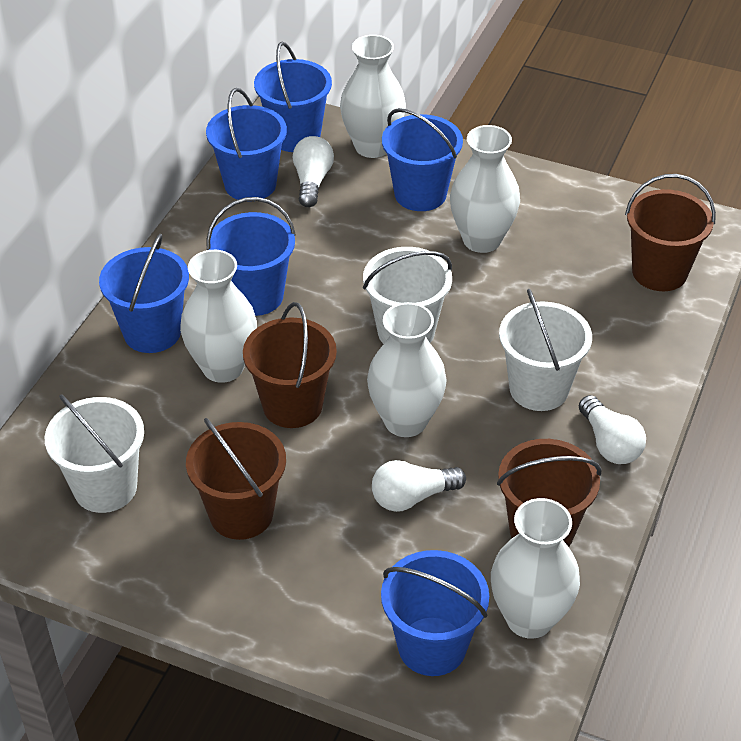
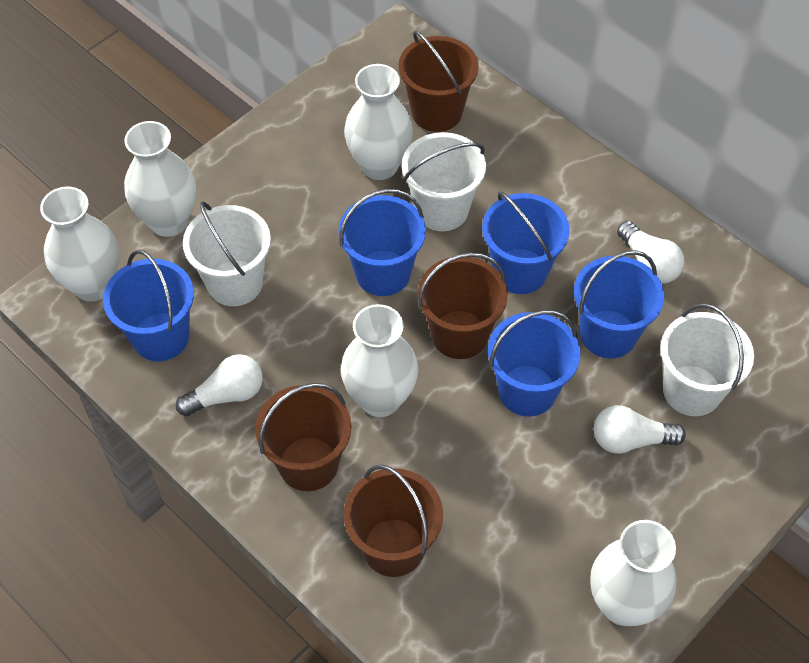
blue bucket: [99,234,189,353] [206,88,287,200] [207,197,296,316] [254,42,332,152] [381,550,489,676] [382,108,463,211] = 6 -> [103,250,194,361] [338,189,426,296] [482,191,570,294] [488,310,580,417] [574,250,664,358] = 5

